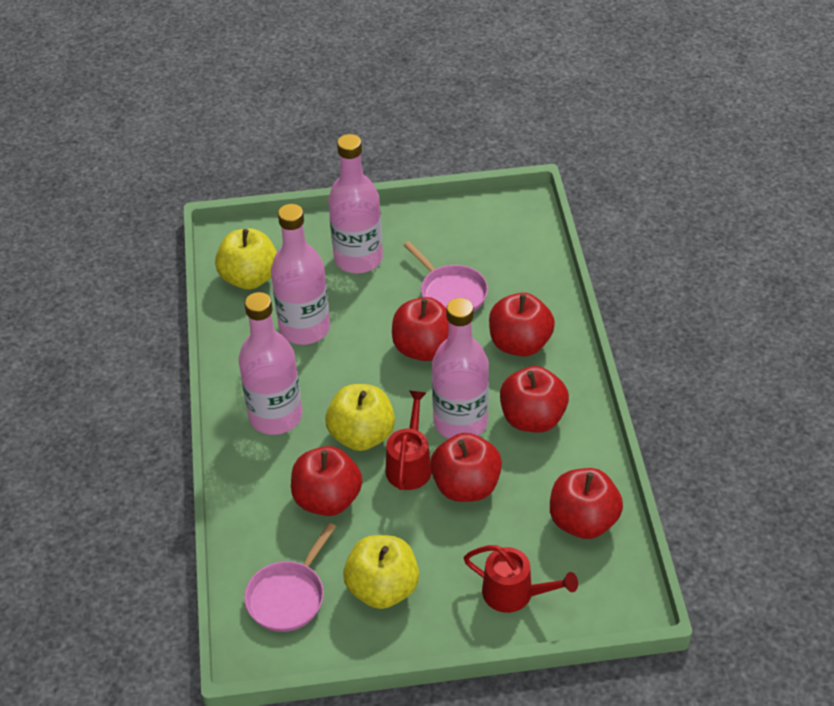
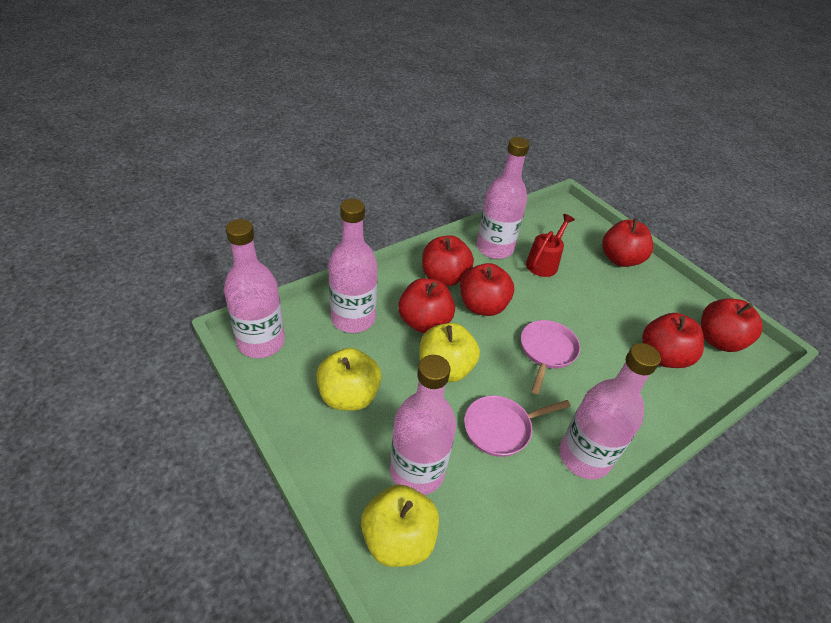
pink bottle: [238,292,302,435] [271,204,330,345] [328,134,383,273] [432,298,489,439] = 4 -> [224,219,285,358] [328,199,377,333] [390,355,456,495] [477,137,530,259] [559,343,661,480] = 5
red watering can: [385,390,432,490] [464,545,578,613] = 2 -> [526,214,575,277] = 1

